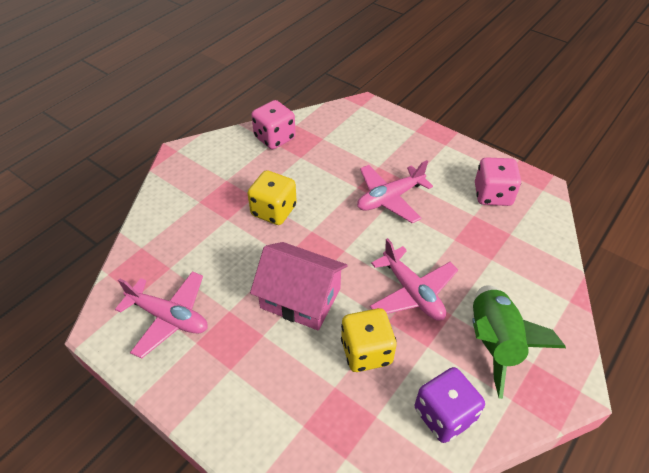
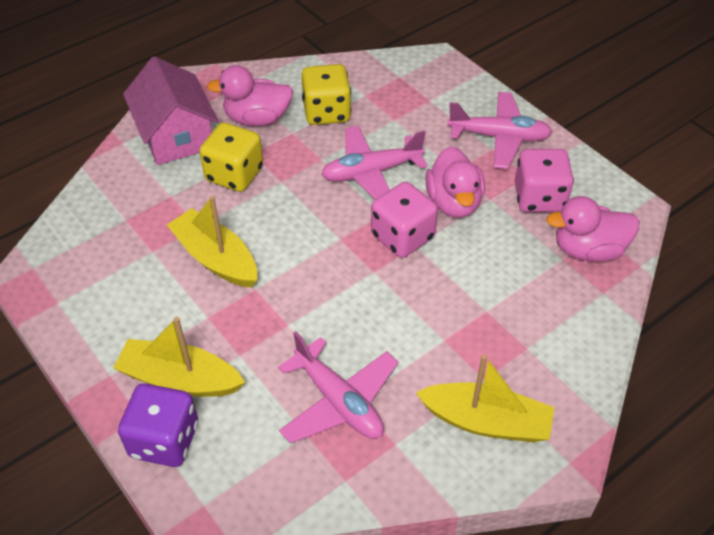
green rocket: [472,285,566,399] = 1 -> none = 0
pink duck: none = 0 -> [207,65,293,126] [425,146,485,218] [546,196,639,261] = 3
yellow boat: none = 0 -> [113,317,245,397] [167,196,257,288] [416,354,554,442] = 3

